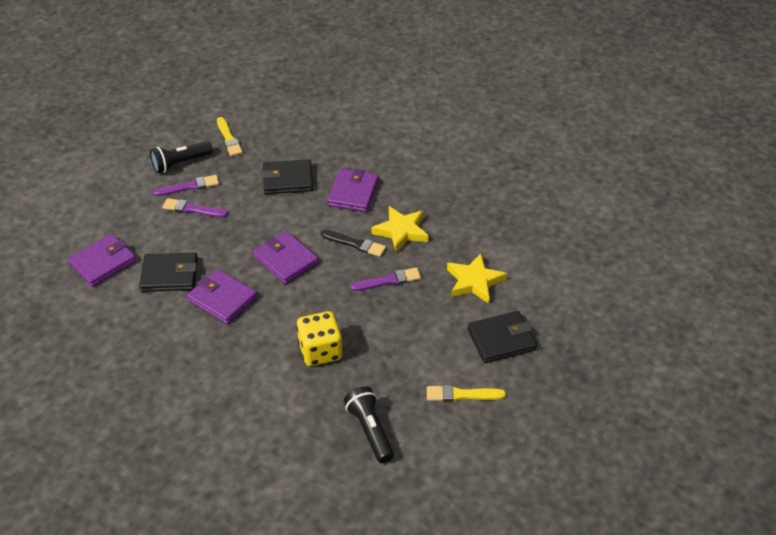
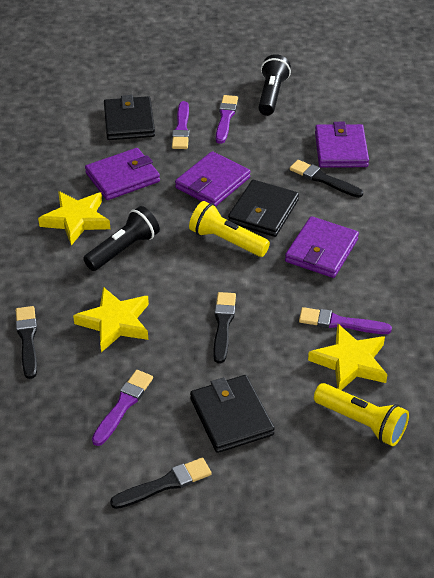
black brush: [321,230,386,257] = 1 -> [16,306,37,379] [110,458,212,509] [213,292,236,363] [290,160,363,198] = 4
purple brush: [153,175,219,196] [162,198,228,218] [350,267,421,291] = 3 -> [92,370,153,446] [172,101,190,149] [216,95,238,144] [299,307,392,334] = 4
yellow brush: [217,117,243,156] [427,385,506,402] = 2 -> none = 0
yellow dice: [296,311,343,366] = 1 -> none = 0
yellow flashlight: none = 0 -> [189,201,270,257] [314,383,409,446] = 2
yellow star: [371,206,429,252] [447,253,507,304] = 2 -> [38,191,110,245] [73,287,149,352] [308,324,388,390] = 3

